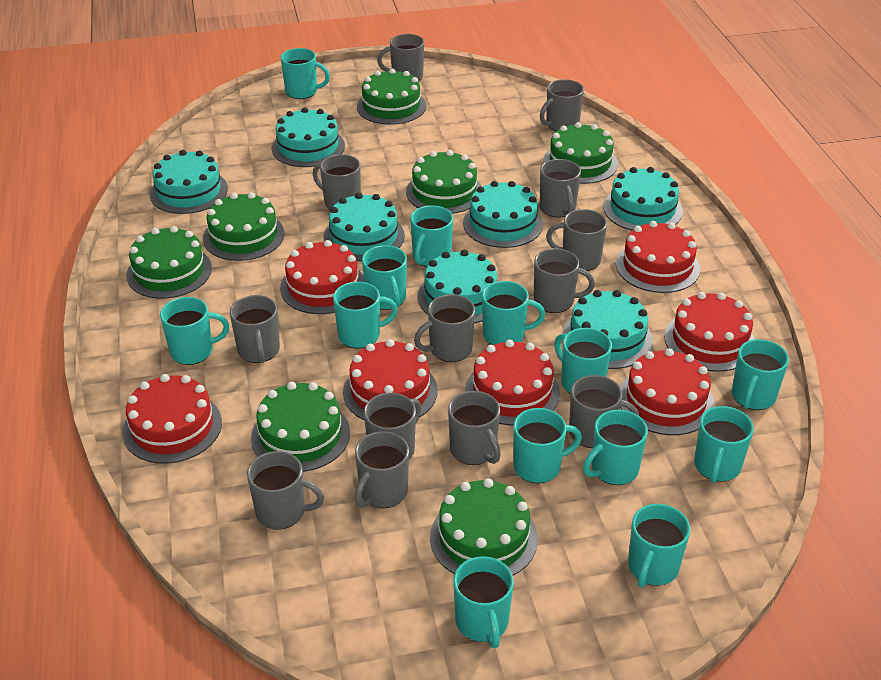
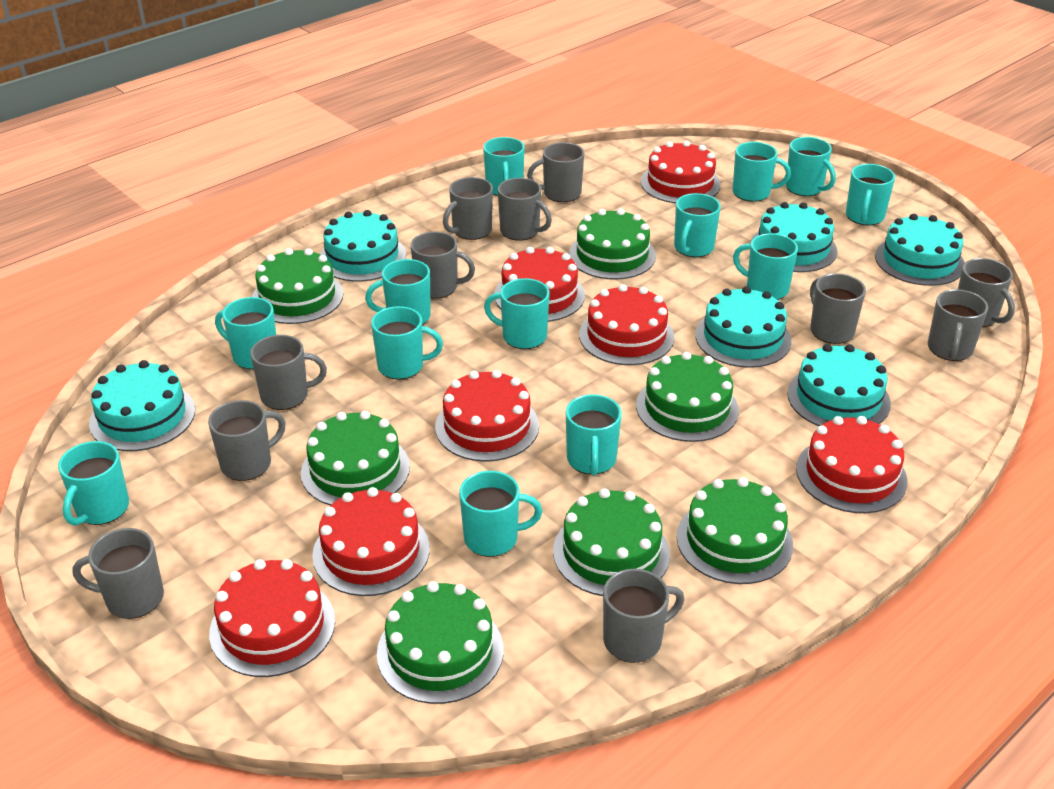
grey mug: [230,295,280,363] [247,451,324,530] [313,154,361,210] [355,431,409,508] [364,393,421,460] [377,34,424,81] [414,294,475,362] [448,391,501,465] [534,248,595,313] [540,79,584,131] [540,159,581,218] [546,209,607,271] [569,375,639,448] = 13 -> [72,528,164,619] [208,400,286,481] [250,335,327,410] [410,232,475,299] [443,177,493,240] [498,178,552,241] [527,142,584,202] [603,569,684,663] [810,273,866,344] [928,289,988,361] [958,258,1015,327] = 11
turquoise cake: [150,150,228,214] [272,107,345,167] [324,193,405,262] [417,249,497,323] [463,181,543,248] [562,290,653,369] [603,167,683,231] = 7 -> [89,360,195,451] [320,210,406,282] [695,286,791,368] [750,202,838,272] [787,344,891,426] [875,214,965,286] = 6

